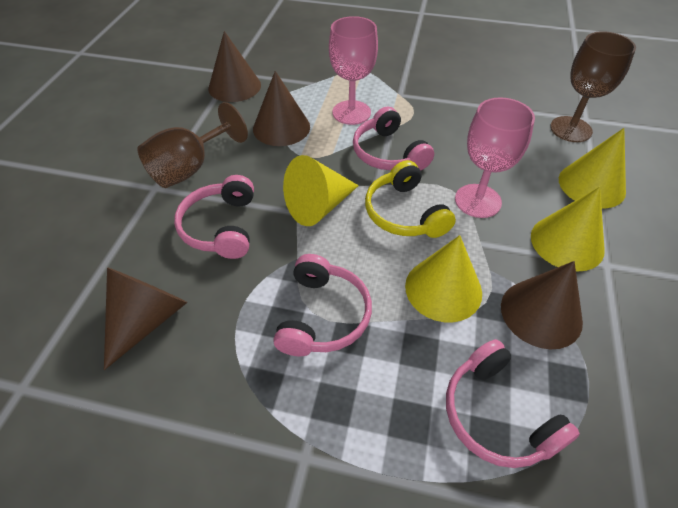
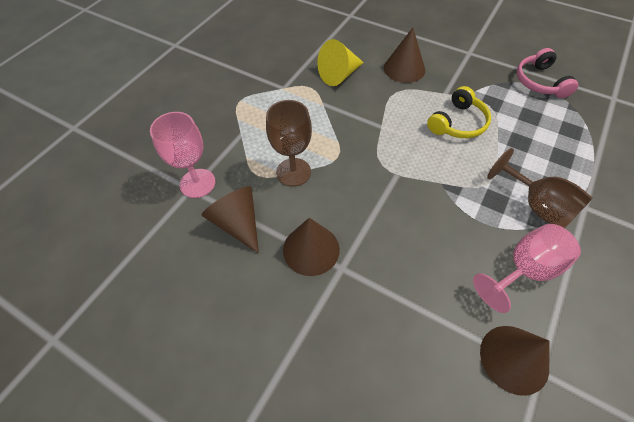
pink headphones: [174,175,254,259] [274,254,372,356] [353,107,434,170] [446,339,580,468] = 4 -> [517,48,578,98] = 1
yellow cone: [283,155,359,226] [405,235,482,322] [531,187,605,271] [559,128,626,208] = 4 -> [317,39,364,86] = 1

